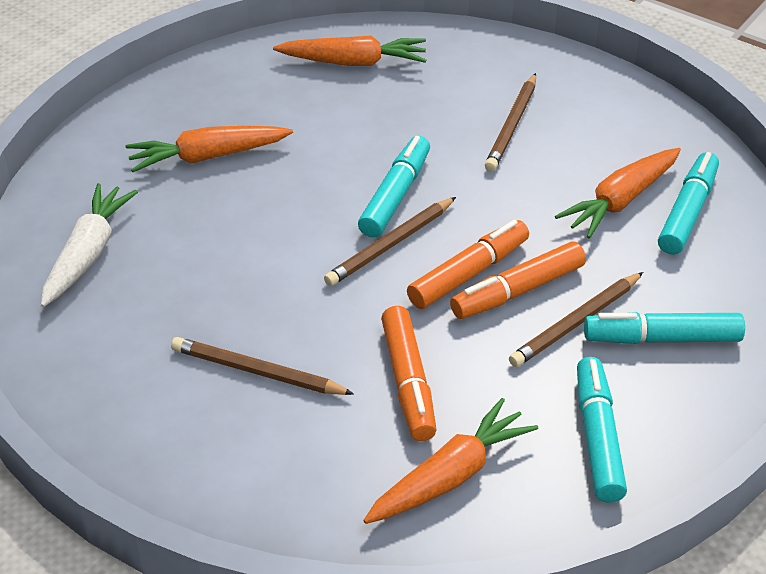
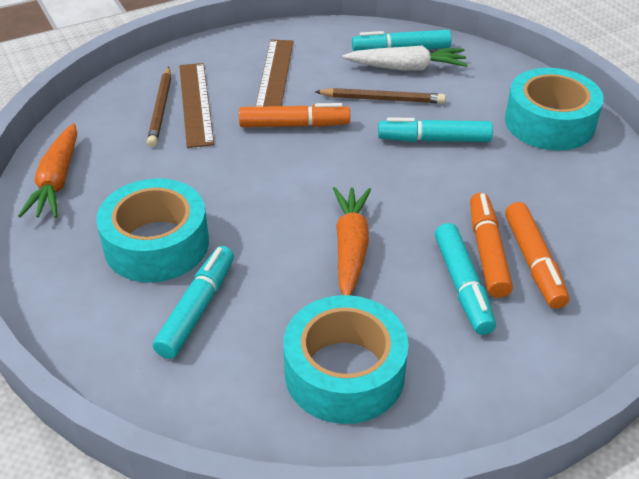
brown pencil: [171,337,354,395] [324,197,456,286] [485,73,536,171] [509,272,643,367] = 4 -> [147,67,171,147] [315,88,446,104] = 2
brown ruler: none = 0 -> [179,63,214,148] [255,40,294,107] = 2
orange carrot: [125,126,293,172] [273,36,426,66] [363,398,538,524] [555,148,681,239] = 4 -> [18,123,77,218] [333,187,371,295] = 2
turquoise tape: none = 0 -> [96,178,209,283] [283,295,409,424] [505,68,604,151] = 3

